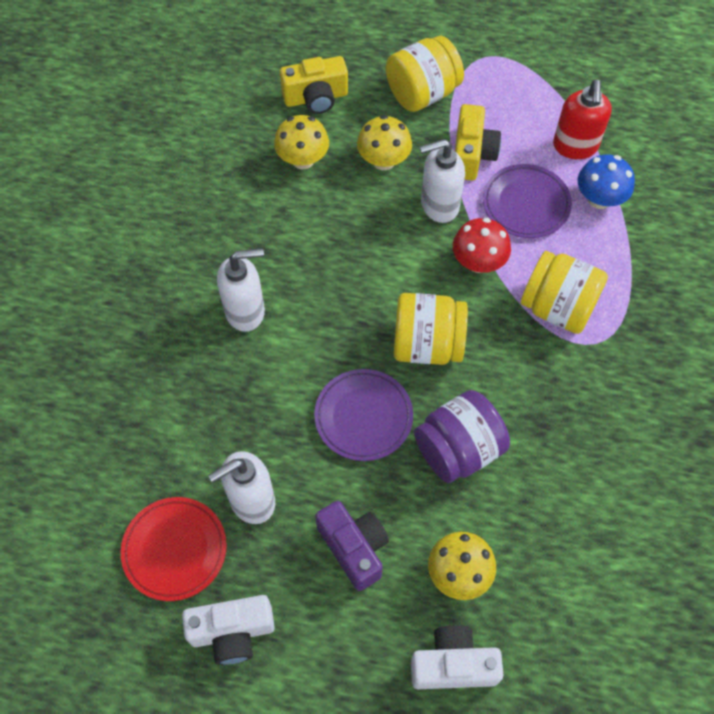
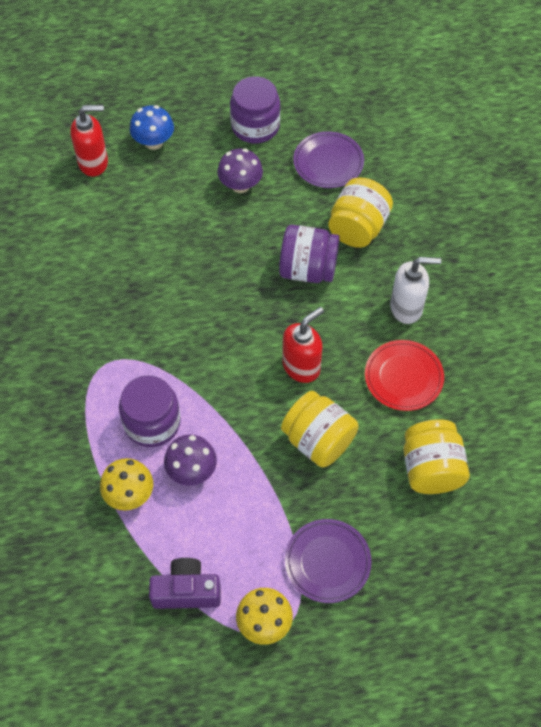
purple jar: [414,390,510,483] = 1 -> [119,375,181,447] [230,76,280,143] [279,225,340,283] = 3
purple mushroom: none = 0 -> [164,435,217,486] [217,148,263,193] = 2
red mushroom: [453,218,511,273] = 1 -> none = 0
red soap dispenser: [553,79,612,159] = 1 -> [71,105,108,177] [282,307,324,383] = 2
white camera: [182,595,275,665] [411,625,503,689] = 2 -> none = 0
white soap dispenser: [208,451,275,524] [217,248,265,332] [420,139,465,223] = 3 -> [390,257,441,324] = 1
yellow camera: [280,56,348,114] [455,104,501,181] = 2 -> none = 0
yellow mushroom: [274,115,329,169] [357,115,412,171] [428,532,496,600] = 3 -> [100,458,153,511] [236,588,293,645] = 2

